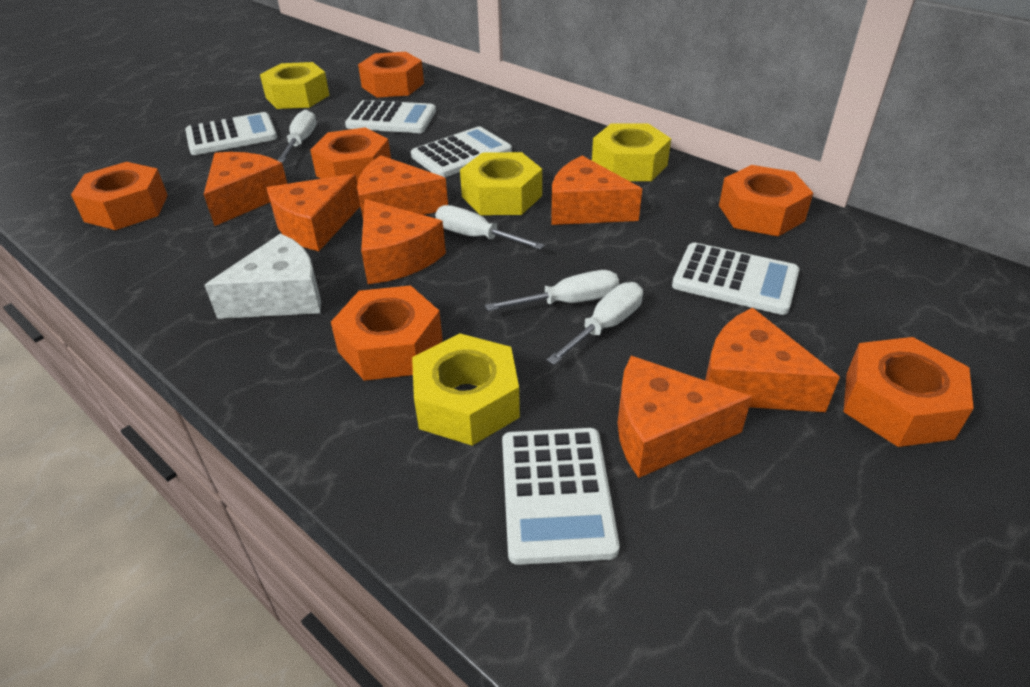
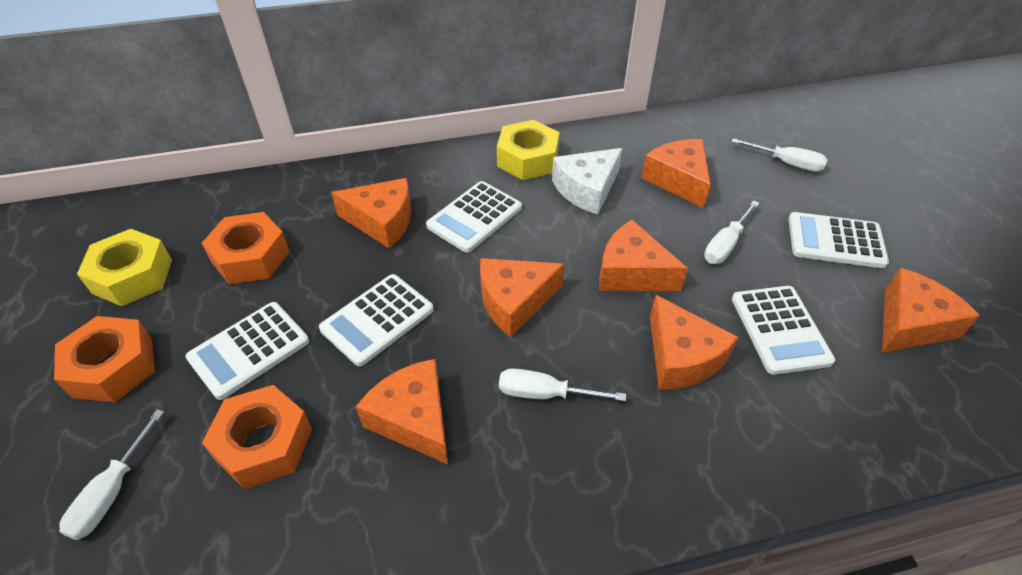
orange nut: [71,162,168,230] [310,128,391,184] [331,285,443,381] [358,52,424,98] [719,165,813,236] [844,337,974,447] = 6 -> [54,316,155,402] [202,212,290,284] [202,385,312,489] = 3
yellow nut: [260,62,330,109] [412,333,520,446] [460,152,542,215] [592,123,671,181] = 4 -> [77,229,172,306] [497,120,560,180] = 2

